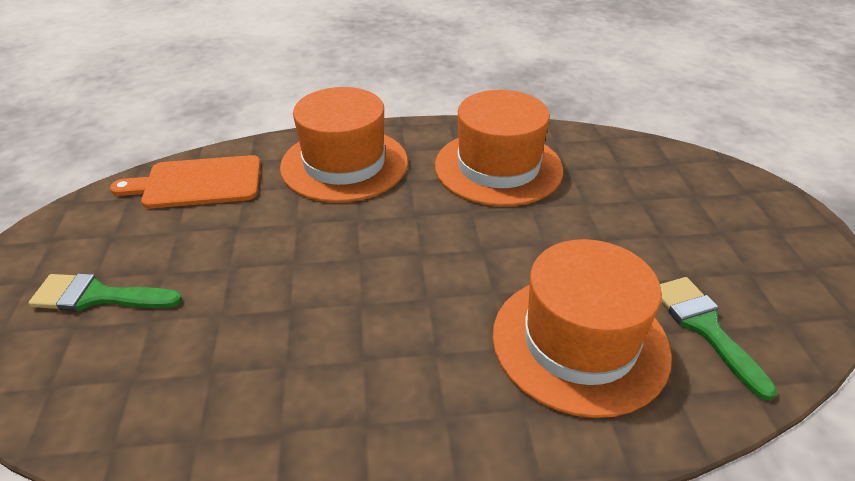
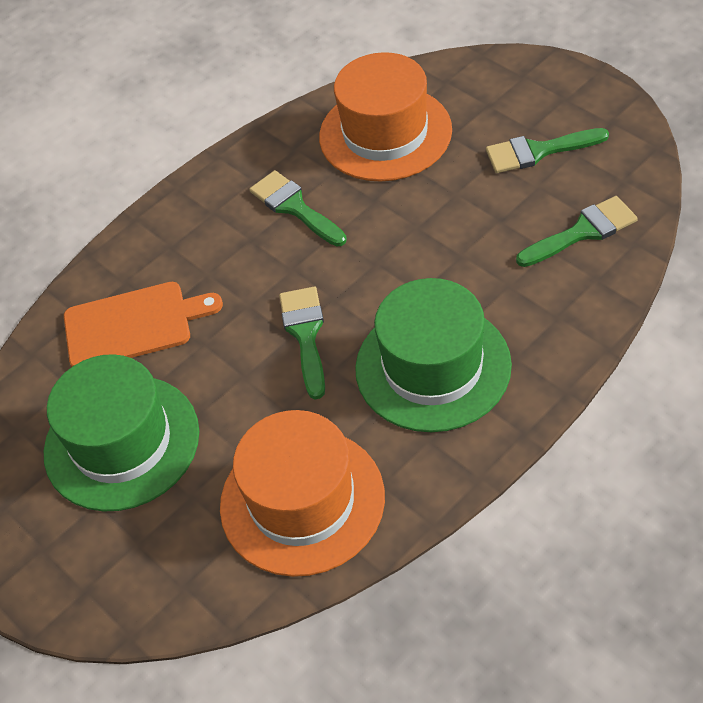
green brush: [29,273,182,311] [660,277,777,401] = 2 -> [249,170,347,246] [279,287,325,399] [486,128,609,173] [516,196,638,267] = 4
green hat: none = 0 -> [44,354,199,511] [355,278,512,432] = 2
orange hat: [280,87,408,203] [435,90,563,206] [492,239,672,418] = 3 -> [220,410,385,577] [319,52,452,182] = 2

